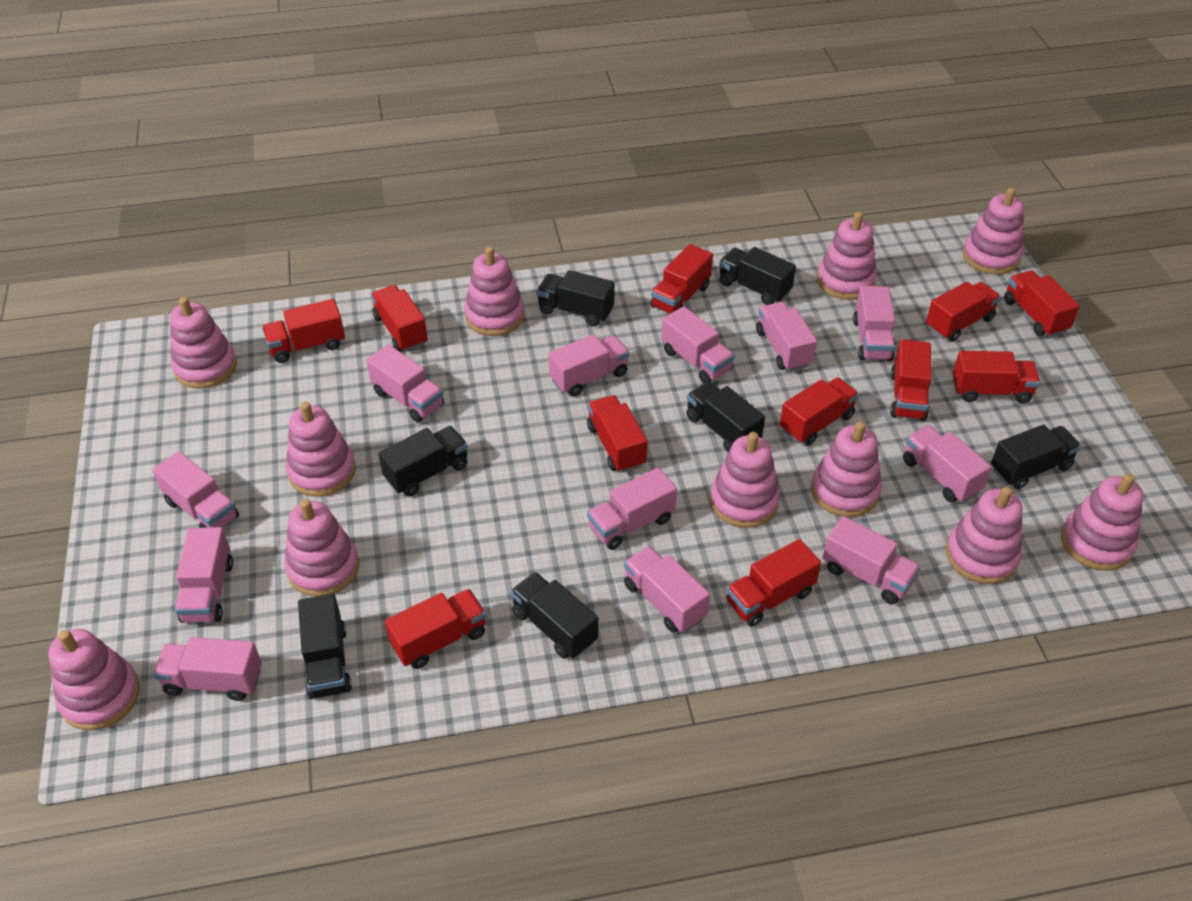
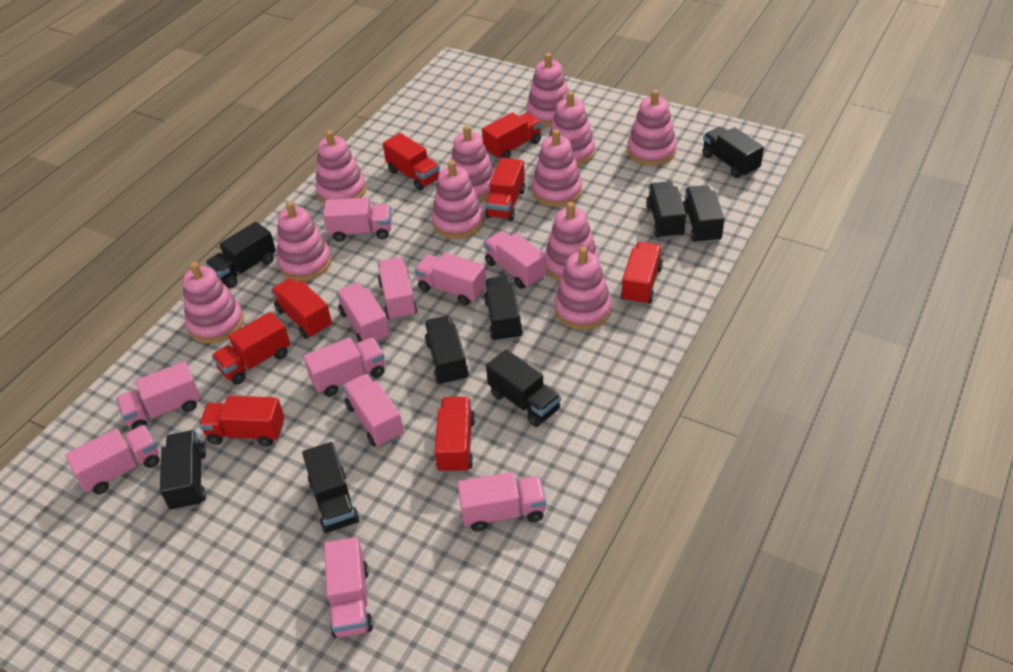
black truck: [298,594,352,699] [379,426,468,496] [510,572,598,659] [537,270,615,326] [686,381,765,452] [719,247,796,305] [991,425,1081,489] = 7 -> [160,430,206,511] [205,222,276,288] [302,442,360,533] [425,316,469,385] [484,276,523,342] [486,349,561,427] [646,181,686,239] [683,185,724,244] [702,127,764,178] = 9
pink truck: [152,451,239,528] [153,637,262,701] [175,527,233,623] [366,345,444,423] [548,334,629,397] [587,467,677,550] [624,546,710,633] [661,306,735,383] [756,302,817,371] [822,516,921,604] [853,286,895,361] [903,425,992,503] = 12 -> [65,425,160,494] [116,361,201,430] [303,337,385,397] [323,197,392,242] [324,537,373,638] [336,283,390,343] [342,374,404,447] [378,257,417,321] [415,252,486,306] [457,472,546,532] [484,231,547,289] = 11
red truck: [262,299,345,363] [371,285,428,352] [385,589,486,669] [587,395,647,473] [650,244,713,314] [726,539,821,627] [780,378,859,445] [890,339,932,421] [926,282,1001,342] [953,351,1040,404] [1004,270,1080,337] = 11 -> [199,396,284,447] [211,312,290,385] [271,278,332,339] [383,133,440,191] [435,397,475,473] [482,112,541,159] [485,158,525,221] [621,242,663,305] = 8

